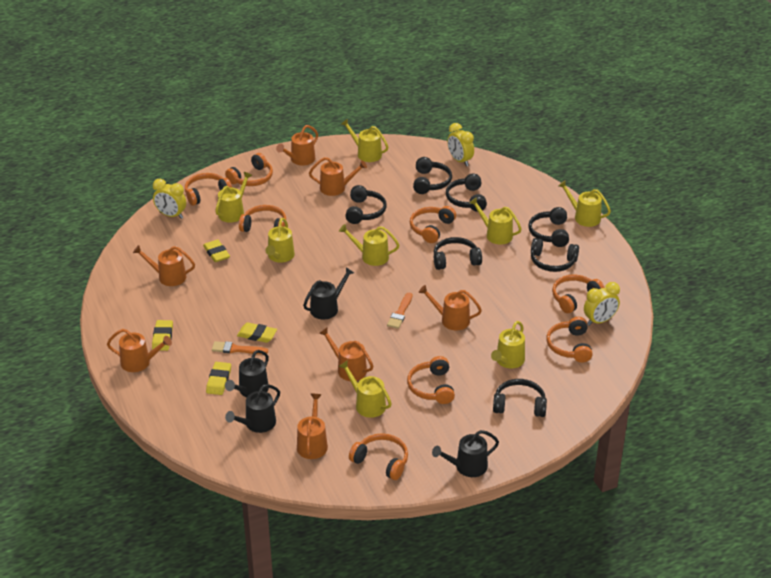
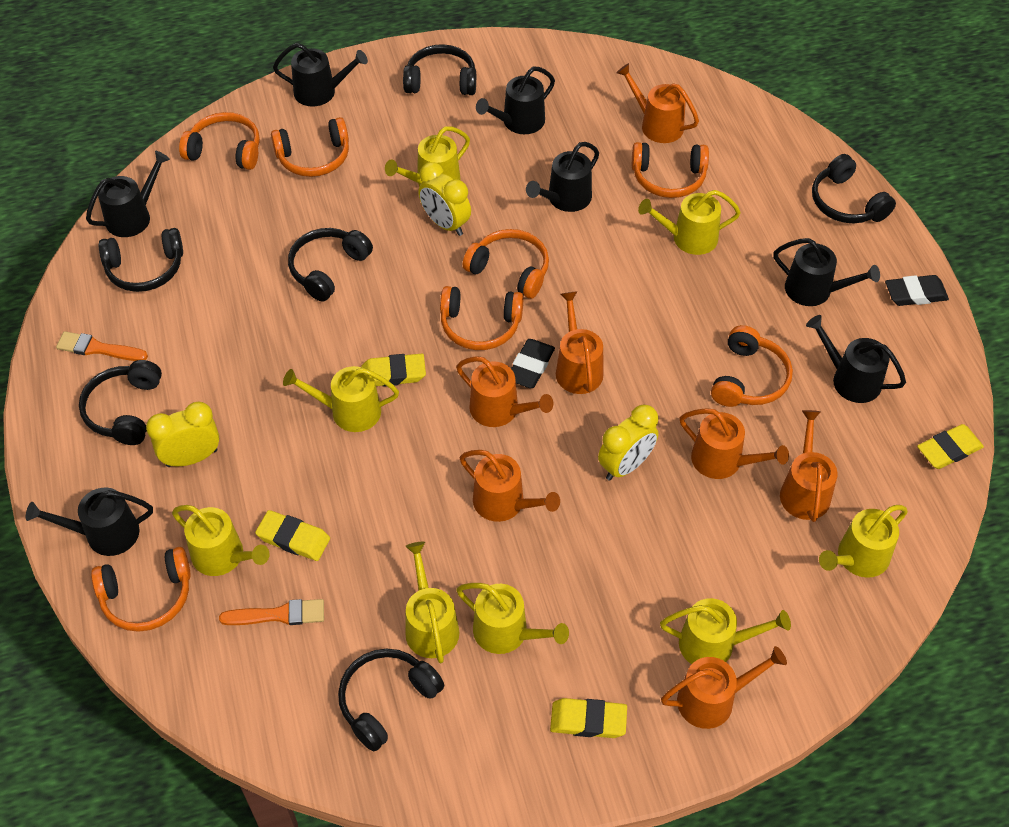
black eraser: none = 0 -> [511,339,555,388] [885,275,949,306] = 2
black headphones: [345,185,387,224] [413,157,452,194] [434,237,482,270] [446,174,487,212] [493,379,547,417] [528,207,569,247] [531,238,579,272] = 7 -> [79,360,162,445] [99,228,183,292] [288,228,373,302] [338,649,444,751] [403,44,476,95] [812,154,896,223] = 6
black watering can: [225,350,269,397] [225,384,280,433] [303,267,354,320] [432,430,499,477] = 4 -> [26,488,153,556] [86,151,170,237] [273,43,368,107] [476,67,555,134] [526,142,599,212] [773,238,880,306] [806,315,906,403] = 7
orange headphones: [185,173,232,206] [225,153,273,186] [239,205,286,232] [349,433,408,480] [407,356,455,404] [410,206,456,243] [546,317,593,363] [552,275,605,313] = 8 -> [91,547,191,632] [179,112,260,170] [271,117,349,177] [440,286,523,350] [463,229,549,299] [632,142,709,198] [711,325,793,407] = 7

